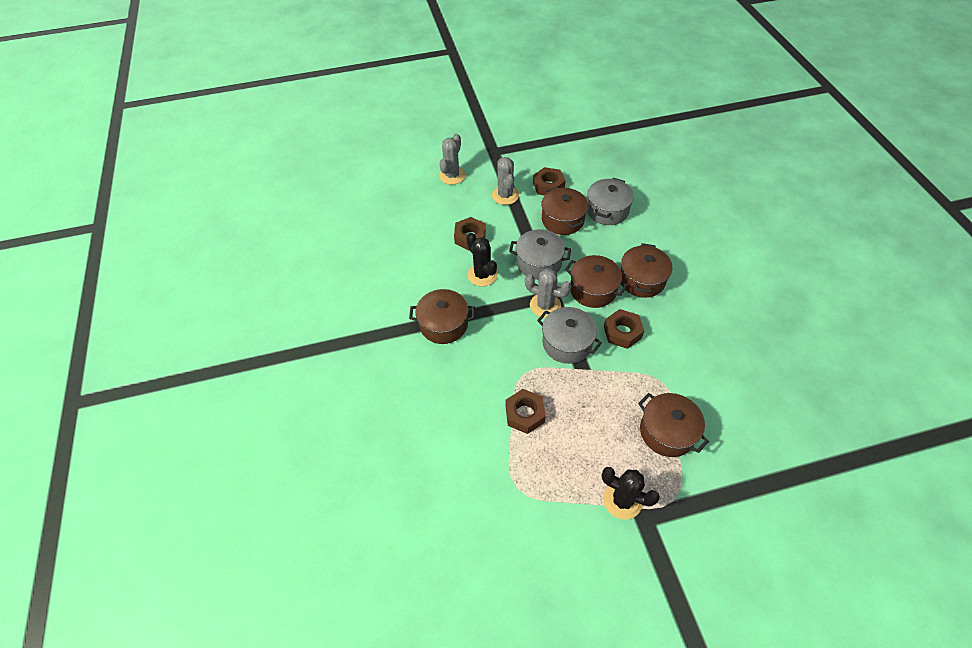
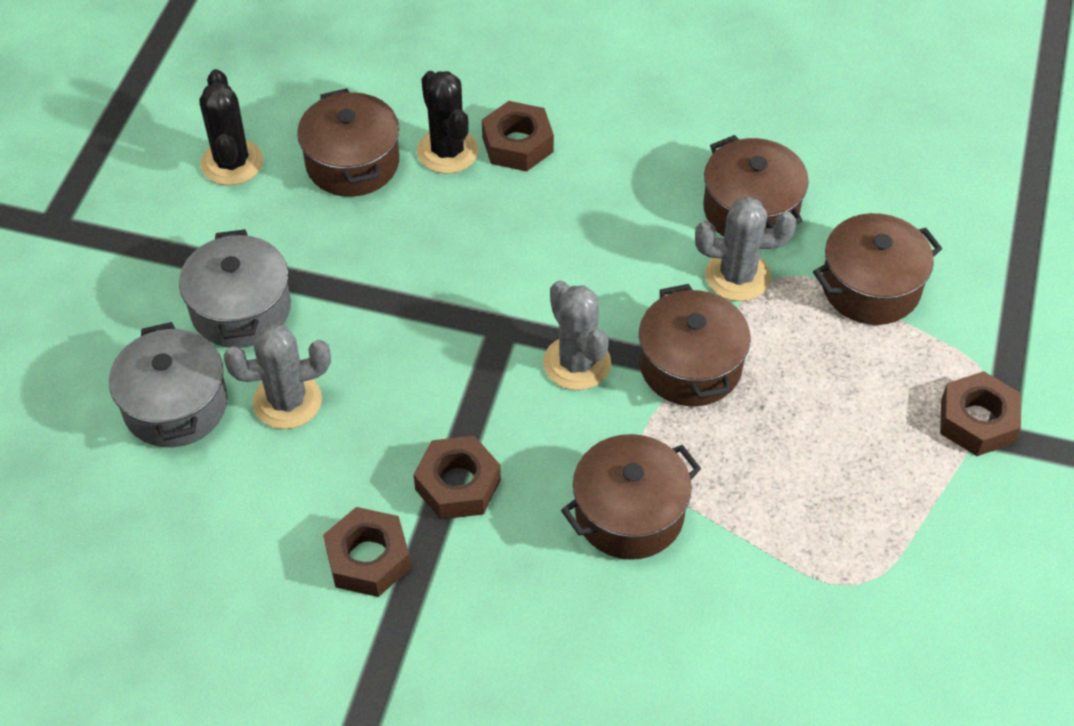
grey pot: [509,229,571,280] [537,307,602,364] [587,178,634,225] = 3 -> [109,322,228,447] [179,229,291,348] = 2

